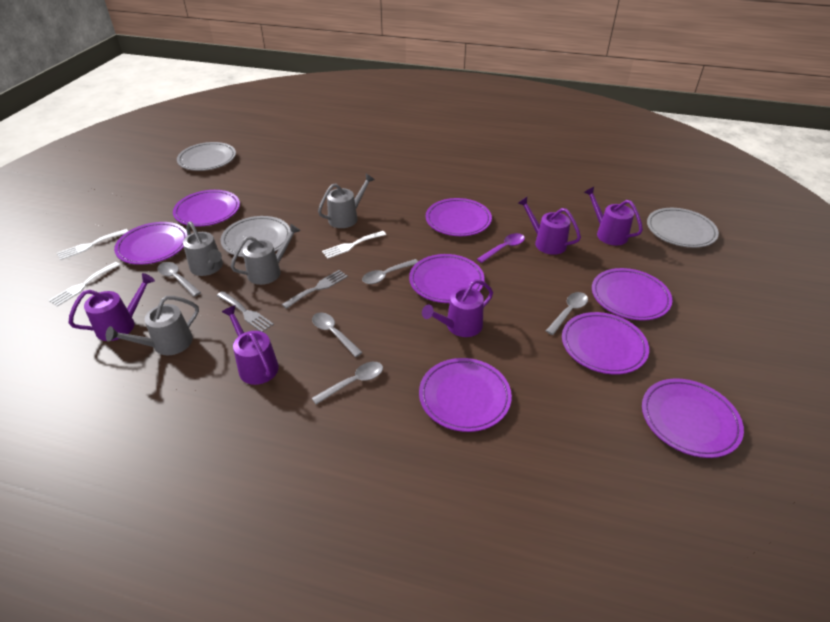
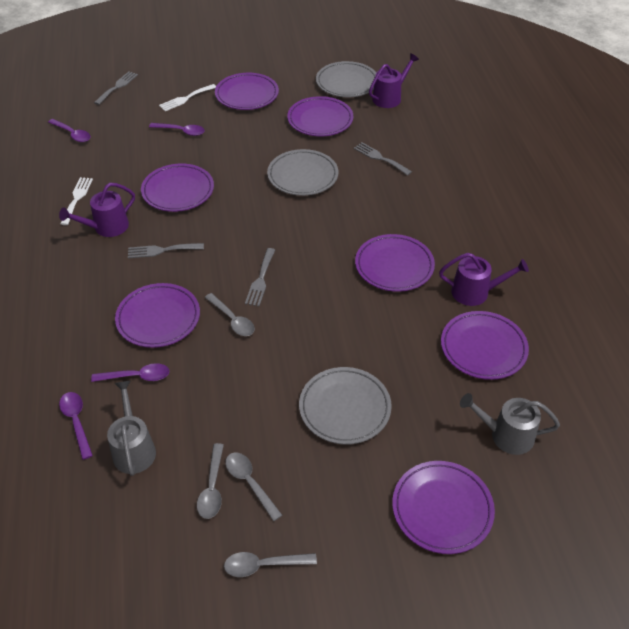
grey fork: [217,291,274,332] [282,270,348,309] = 2 -> [94,71,138,105] [128,243,204,258] [245,248,275,306] [354,142,412,176] = 4
grey spoon: [158,262,201,297] [312,312,363,357] [312,362,383,405] [362,259,418,284] [546,292,588,335] = 5 -> [197,443,224,519] [205,293,255,336] [224,552,317,577] [225,453,282,521] = 4
grey watering can: [106,296,199,355] [183,221,223,276] [231,223,300,285] [318,174,375,228] = 4 -> [107,381,156,476] [460,393,560,455] = 2
purple plate: [114,222,188,265] [173,190,240,227] [409,254,485,303] [419,358,512,432] [426,198,492,236] [562,312,649,375] [592,268,672,321] [642,378,744,458] = 8 -> [115,283,200,348] [141,164,214,212] [215,73,279,110] [287,96,353,136] [355,234,435,292] [392,461,495,554] [441,311,529,380] = 7
purple spoon: [477,233,525,263] = 1 -> [48,119,91,142] [59,392,93,460] [91,363,170,382] [149,123,205,136] = 4
purple watering can: [68,273,155,341] [222,305,279,385] [422,279,493,337] [518,197,581,255] [584,187,643,246] = 5 -> [59,183,135,237] [369,53,419,108] [439,253,529,306] = 3
white fork: [48,262,120,307] [57,229,128,260] [322,231,386,259] = 3 -> [60,177,93,225] [159,84,216,111] = 2

